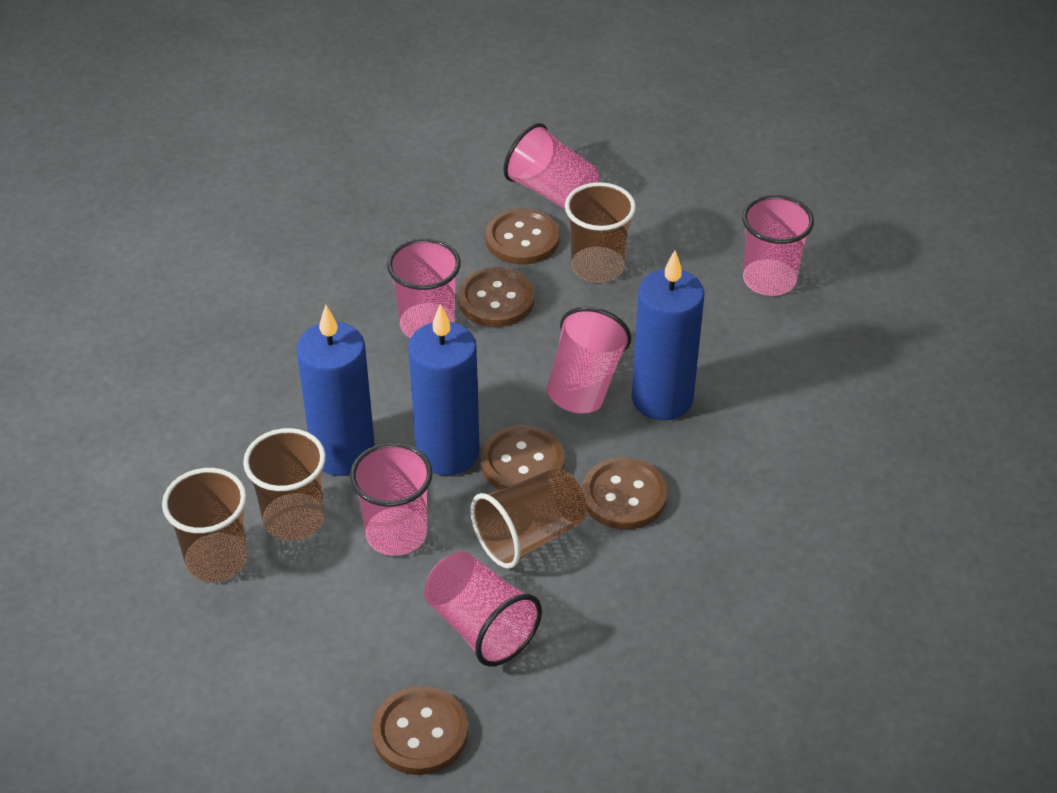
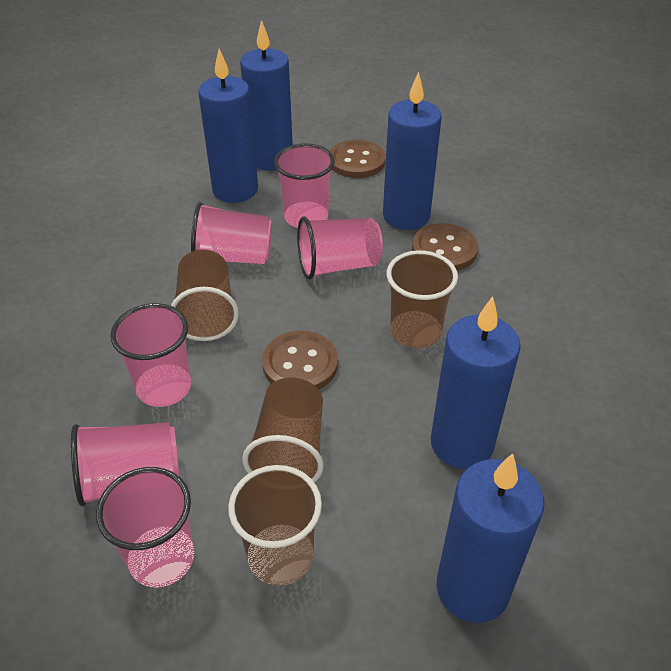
blue candle: [297,305,375,476] [408,304,480,476] [632,251,704,421] = 3 -> [198,49,258,203] [240,20,293,171] [383,72,441,230] [431,296,521,469] [436,453,544,623] = 5
brown button: [372,686,468,775] [458,267,535,327] [480,425,565,490] [486,208,560,265] [582,457,668,530] = 5 -> [262,331,338,389] [330,140,386,178] [412,223,478,271] = 3

